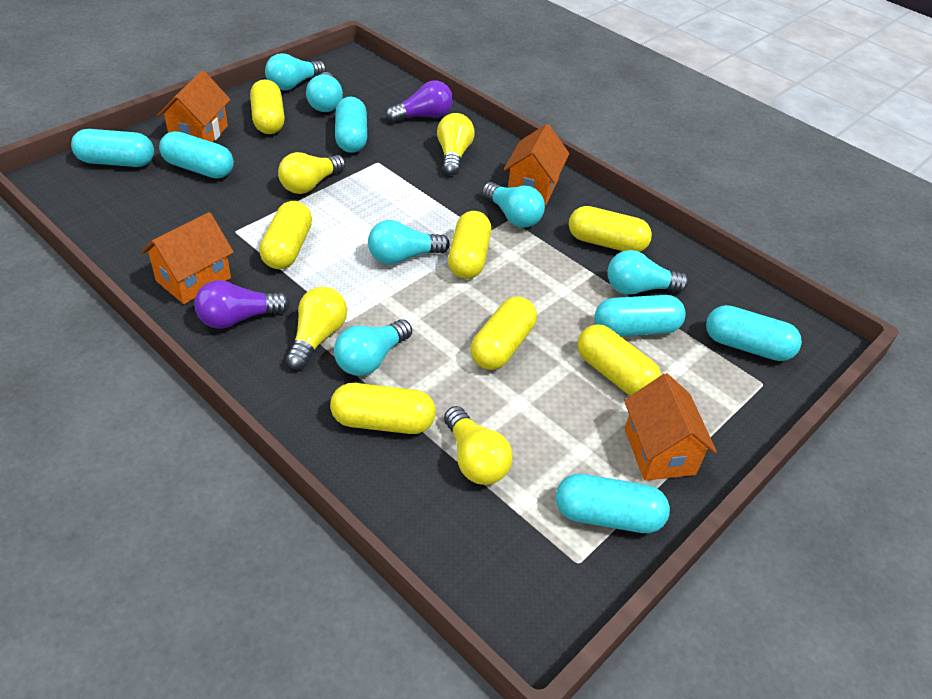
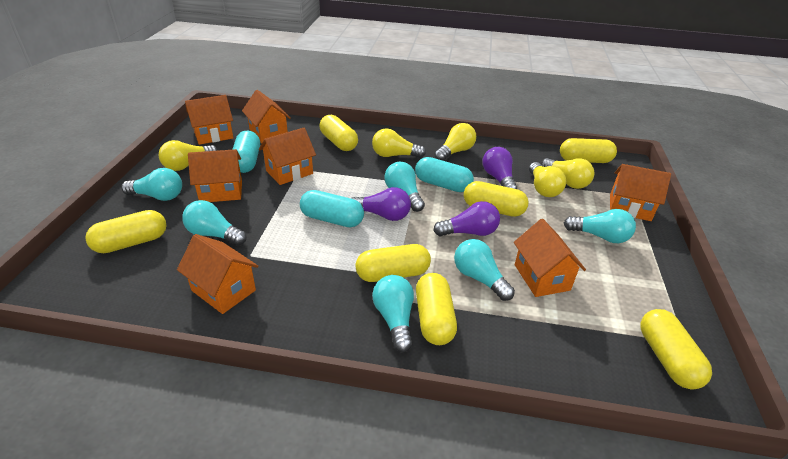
orange house: [141,212,234,304] [157,70,231,142] [504,124,569,205] [624,373,717,481] = 4 -> [177,234,259,314] [185,95,233,145] [188,149,242,202] [242,90,291,144] [259,128,316,185] [514,219,586,297] [610,164,671,221] = 7
purple light bulb: [194,280,290,329] [386,81,453,122] = 2 -> [351,187,411,221] [433,201,500,236] [483,147,517,189] = 3
turquoise capsule: [71,129,154,167] [159,131,234,179] [335,96,367,153] [556,474,670,533] [594,295,686,336] [706,305,802,361] = 6 -> [232,130,260,173] [300,190,364,227] [415,157,474,192] = 3
yellow light bulb: [278,152,346,194] [286,287,347,370] [437,113,475,175] [444,406,513,485] = 4 -> [159,140,218,171] [372,128,426,158] [434,123,476,161] [529,162,566,197] [541,158,595,189] = 5

